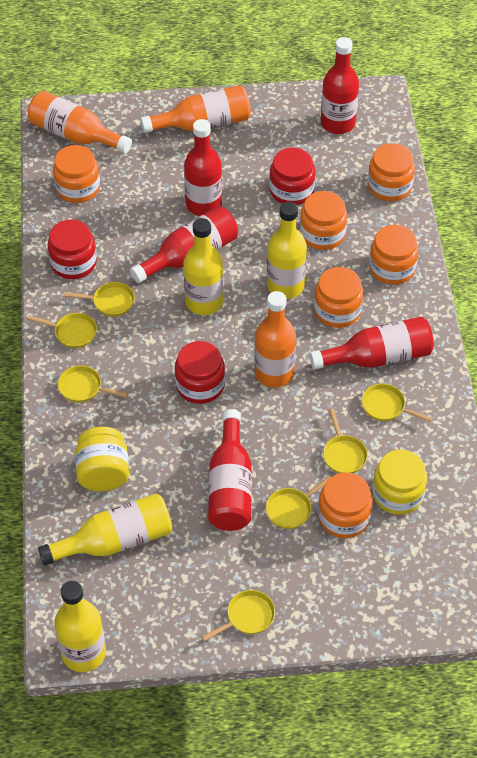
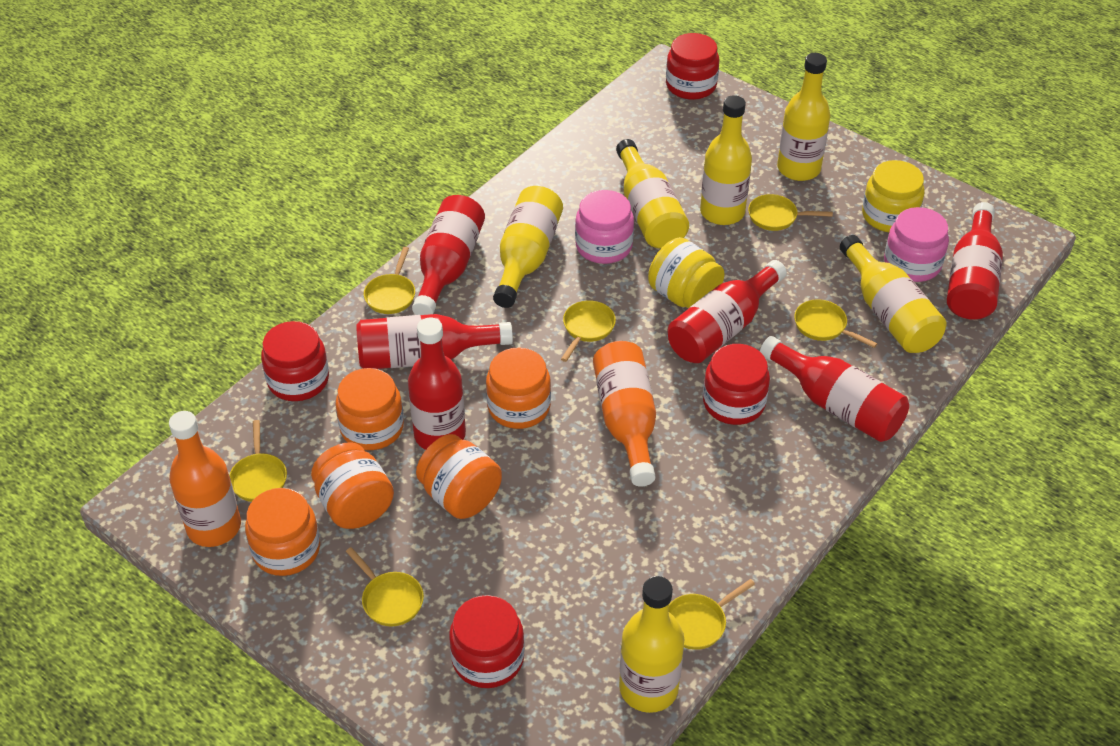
orange bottle: [28,91,132,153] [141,85,251,133] [254,291,296,388] = 3 -> [169,411,241,547] [593,341,656,487] = 2
orange jar: [53,145,100,203] [300,191,347,250] [314,267,363,328] [318,472,373,538] [368,143,415,201] [369,225,418,285] = 6 -> [245,488,320,576] [311,442,394,529] [335,368,404,450] [416,434,502,519] [486,347,551,429] = 5
pink jar: none = 0 -> [575,190,634,264] [884,207,949,282] = 2
red bottle: [130,206,238,283] [184,119,222,216] [208,409,252,531] [310,317,434,370] [321,37,359,134] = 5 -> [356,314,513,369] [408,318,466,450] [412,195,485,315] [667,260,787,363] [760,336,909,442] [947,202,1003,320] = 6
red jar: [47,220,97,279] [175,341,225,404] [269,148,315,205] = 3 -> [261,321,329,401] [449,595,525,688] [666,33,719,100] [703,344,770,425] = 4
yellow bottle: [38,493,172,566] [54,581,106,672] [183,218,223,315] [267,202,307,299] = 4 -> [493,186,563,308] [616,139,689,248] [619,576,685,713] [700,95,752,225] [777,53,831,181] [840,235,947,353] = 6

